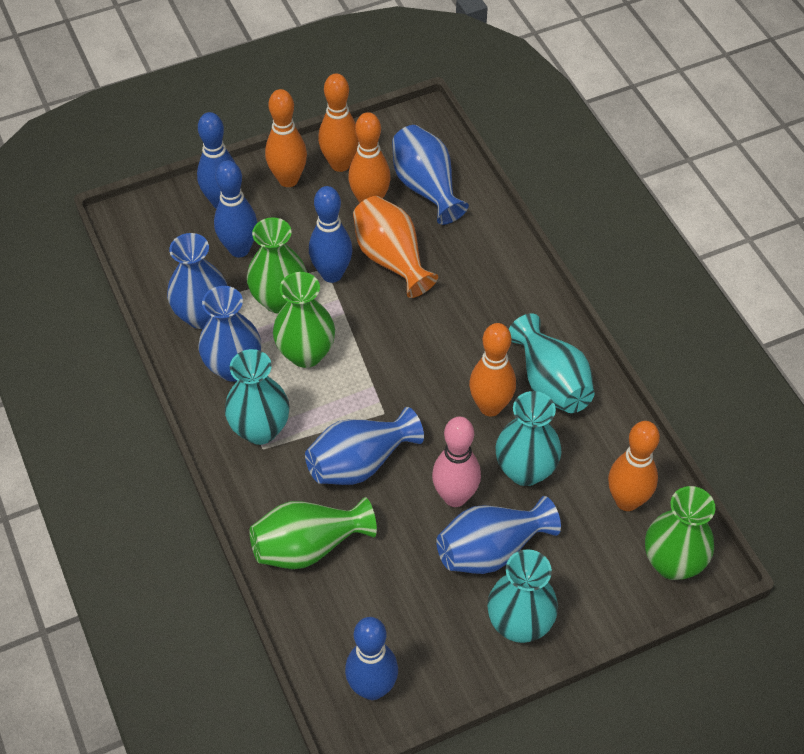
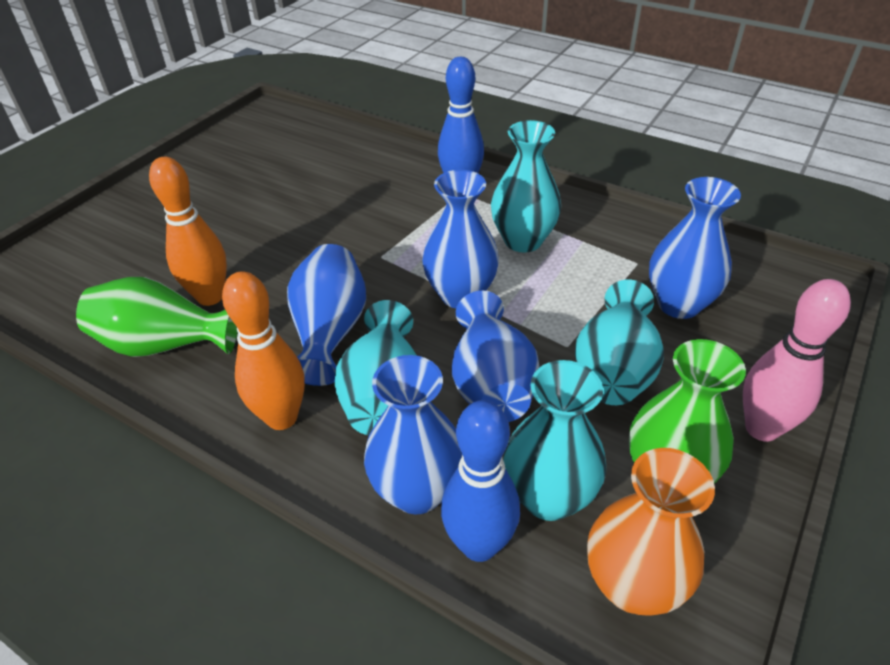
blue bowling pin: [197,112,235,209] [214,160,258,257] [309,186,352,283] [345,617,398,700] = 4 -> [438,57,484,173] [441,400,520,562] = 2
green vase: [247,217,307,313] [250,497,377,569] [273,272,335,368] [645,486,715,580] = 4 -> [76,277,238,357] [629,339,746,483] = 2
orange bowling pin: [265,89,307,187] [318,74,359,172] [348,112,391,203] [469,323,516,416] [608,421,660,511] = 5 -> [149,157,227,306] [222,271,305,430] = 2

